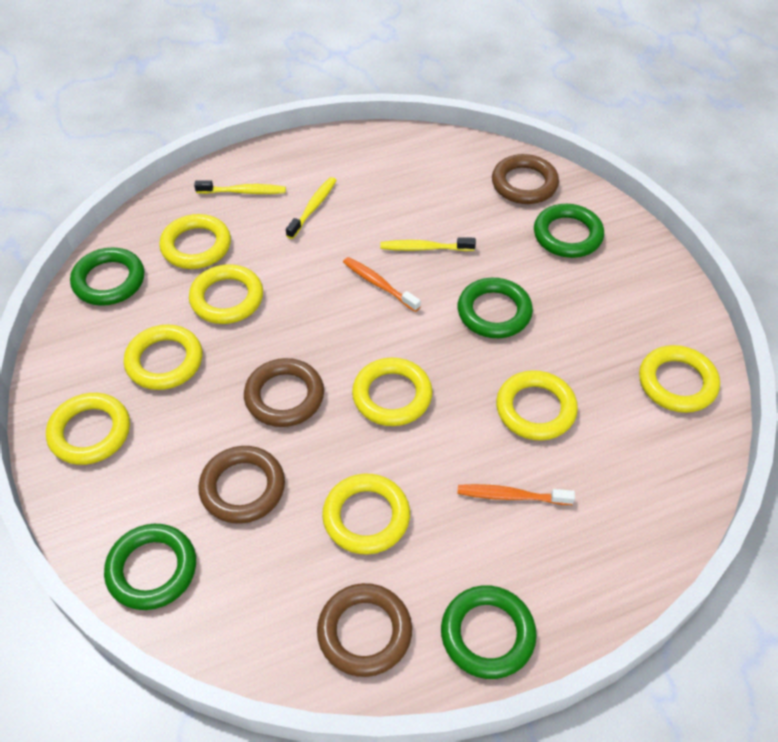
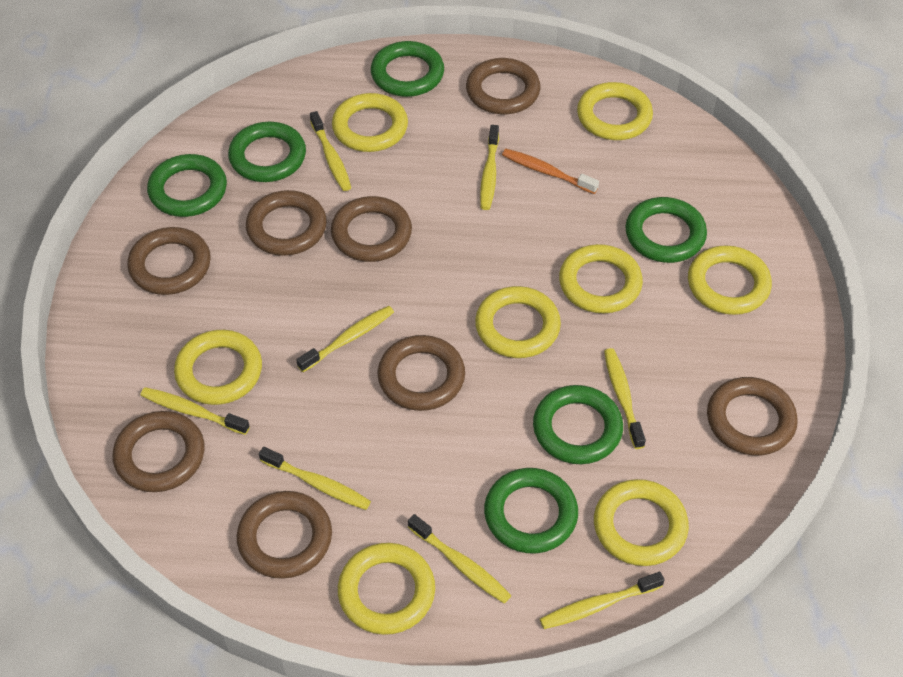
brown ring: [198,446,285,524] [244,358,324,427] [317,583,412,677] [492,154,559,204] = 4 -> [113,411,205,492] [127,227,211,295] [237,491,332,579] [246,190,327,256] [331,196,412,262] [378,335,465,411] [466,58,540,114] [707,377,798,456] = 8
green ring: [70,247,144,306] [104,524,196,610] [441,585,537,679] [458,278,533,338] [534,204,604,258] = 5 -> [147,154,227,217] [228,122,306,182] [371,41,444,97] [484,468,578,553] [533,385,623,464] [625,197,707,263] = 6
orange toothbrush: [343,257,421,312] [457,484,575,505] = 2 -> [502,149,599,194] = 1
yellow toothbrush: [194,180,286,194] [286,177,337,239] [380,237,476,251] = 3 -> [140,387,250,435] [259,447,371,510] [297,306,394,372] [310,111,351,191] [408,514,511,604] [480,125,499,210] [540,572,664,629] [604,348,646,449] = 8

